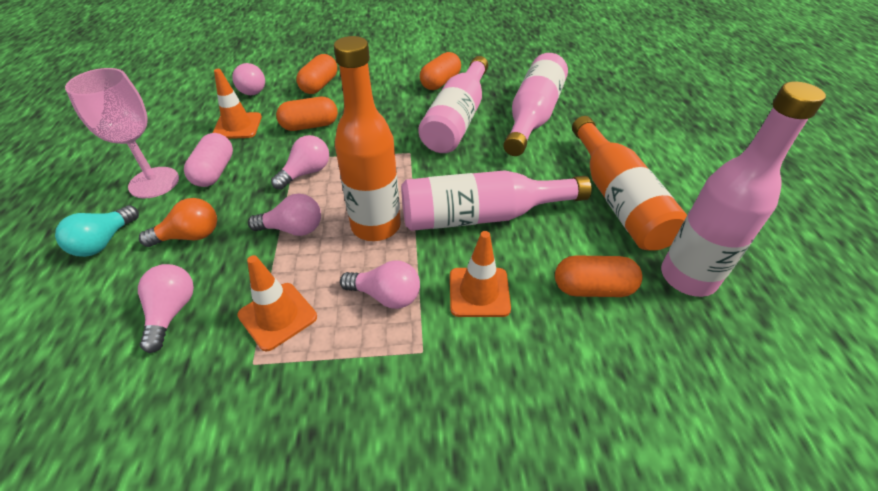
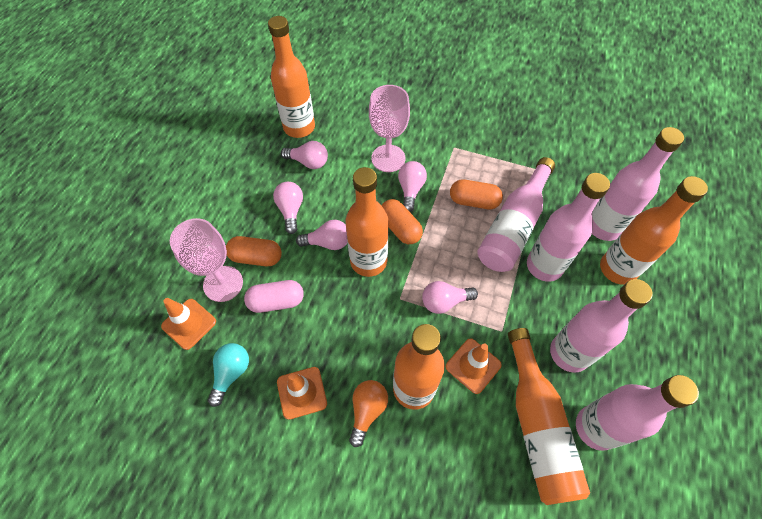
orange bottle: [334,36,401,241] [572,116,687,250] = 2 -> [268,16,315,138] [346,167,388,277] [393,324,445,410] [508,328,590,505] [600,176,708,285] = 5
orange capsule: [276,97,338,131] [296,54,337,94] [420,52,461,90] [555,255,643,297] = 4 -> [226,236,282,266] [382,199,423,244] [450,179,503,209] = 3
pink bottle: [401,170,592,231] [418,56,488,153] [503,53,568,156] [661,81,826,297] = 4 -> [477,157,555,272] [527,173,610,282] [550,279,653,373] [576,375,699,451] [591,127,684,241] = 5
pink goblet: [65,68,179,198] = 1 -> [170,218,243,302] [369,85,410,172] = 2

